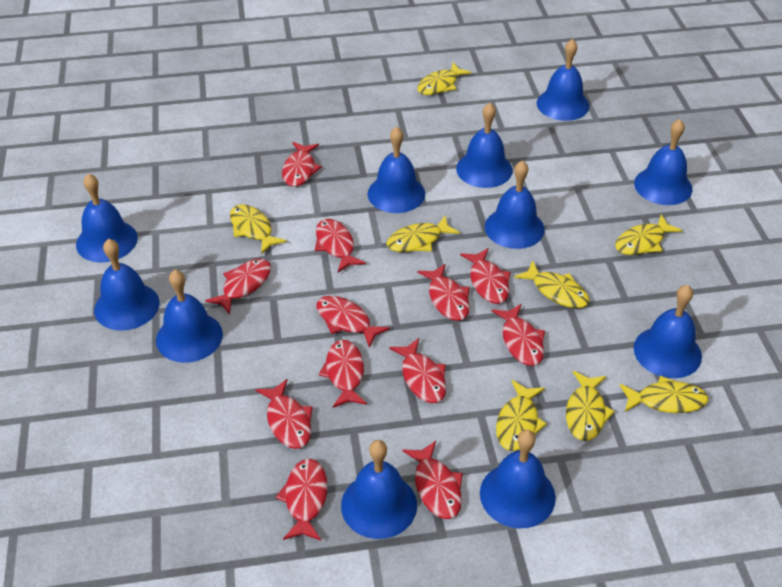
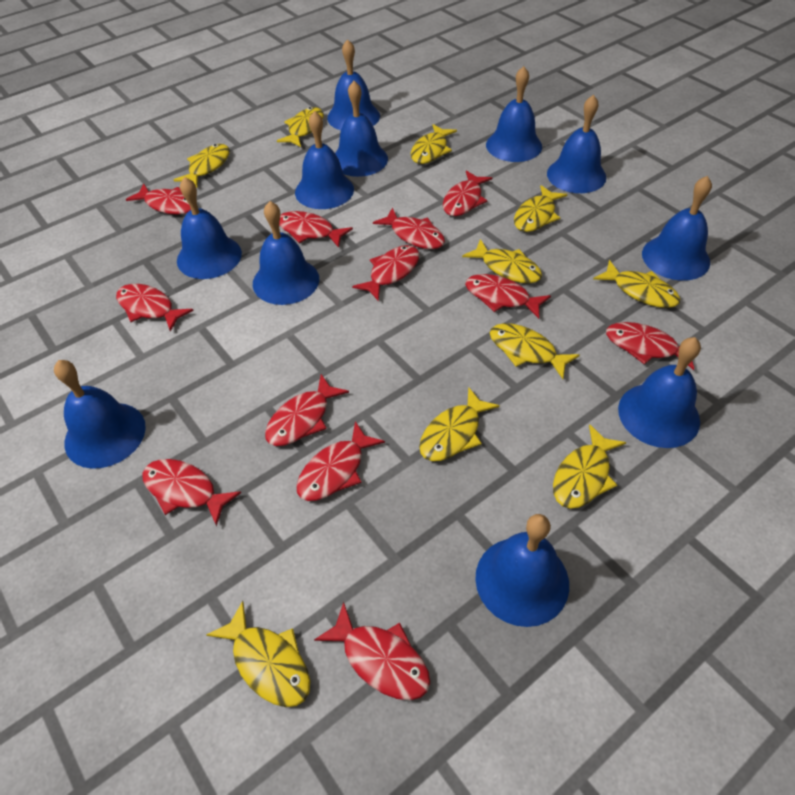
yellow fish: [230,205,287,254] [386,216,460,252] [417,62,471,95] [496,380,547,451] [514,260,589,308] [566,371,615,441] [615,214,682,255] [620,376,708,413] = 8 -> [174,144,230,187] [206,601,310,707] [277,107,324,147] [411,124,457,164] [419,387,500,461] [462,239,542,284] [490,323,580,379] [514,185,568,232] [553,424,626,509] [593,260,681,308] = 10

